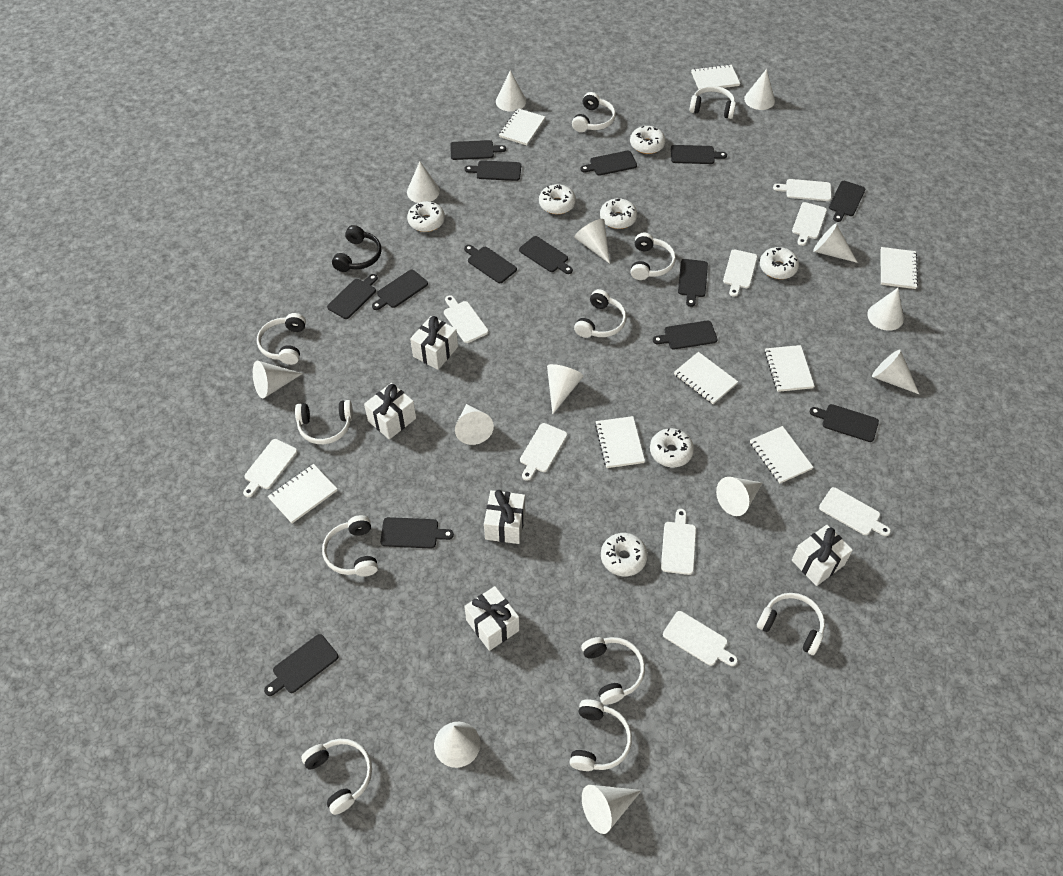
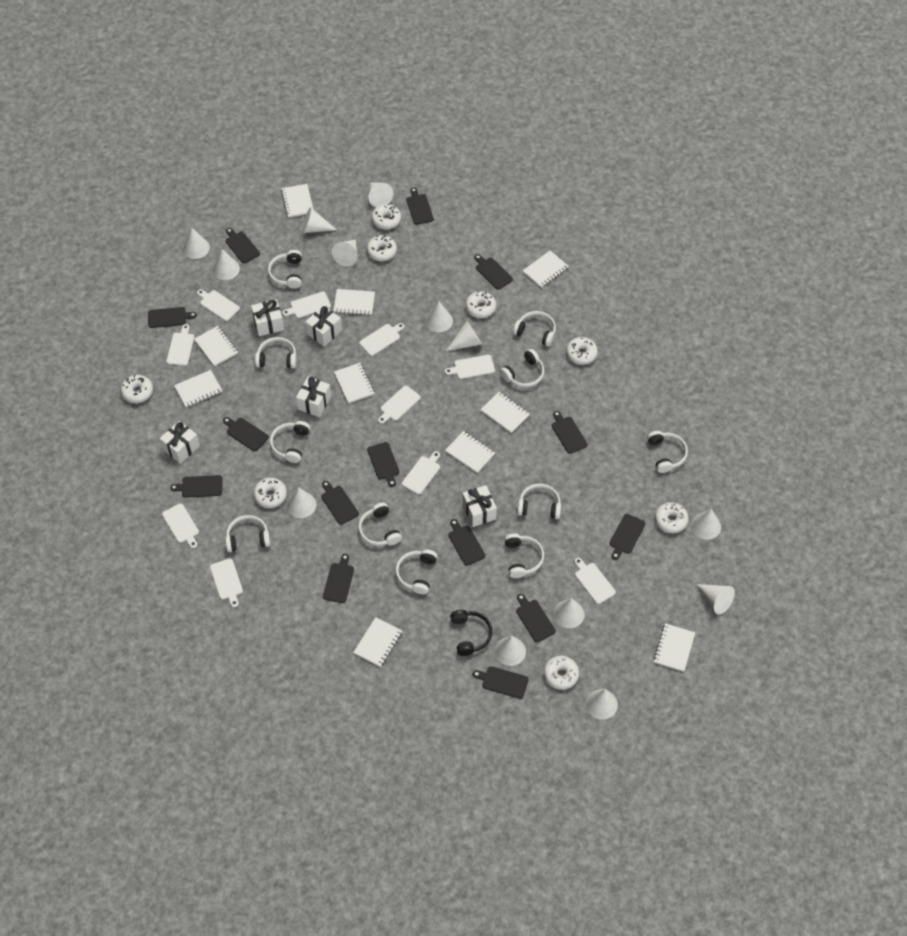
white cutting board: [243,439,297,497] [444,295,489,343] [520,423,567,481] [661,509,696,575] [663,611,738,666] [723,250,757,297] [773,179,831,201] [792,202,827,246] [819,487,891,536] = 9 -> [162,503,199,548] [166,324,194,366] [197,289,240,321] [210,558,243,607] [282,291,331,318] [359,323,404,356] [378,385,421,424] [402,451,440,494] [445,355,495,379] [574,558,616,604] = 10
white donut: [407,201,445,232] [539,184,576,214] [600,198,637,229] [601,533,648,576] [630,126,666,154] [650,428,694,467] [760,247,799,279] = 7 -> [121,375,153,403] [253,478,287,508] [367,235,397,261] [371,204,401,229] [465,291,496,318] [544,656,579,690] [566,337,598,365] [655,502,689,533] = 8
white notebook: [268,464,337,523] [499,108,545,145] [595,416,645,468] [674,352,738,404] [691,64,740,89] [750,426,814,483] [765,345,815,392] [880,247,918,289] = 8 -> [174,370,222,407] [194,326,238,367] [281,184,313,218] [333,289,375,315] [334,363,374,404] [353,617,402,667] [445,431,495,473] [480,392,529,433] [523,251,569,288] [653,623,695,672] = 10

